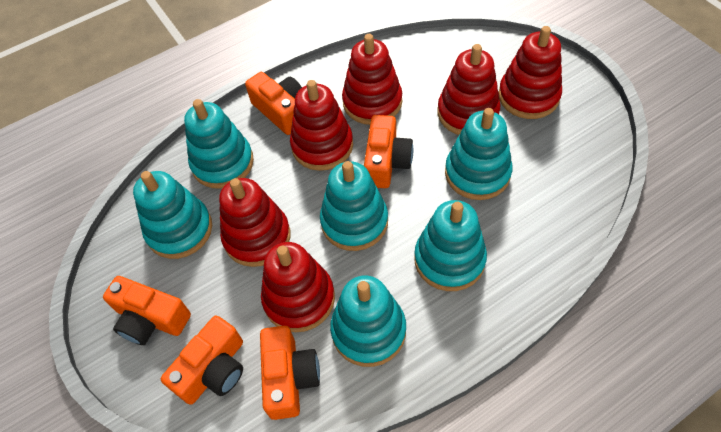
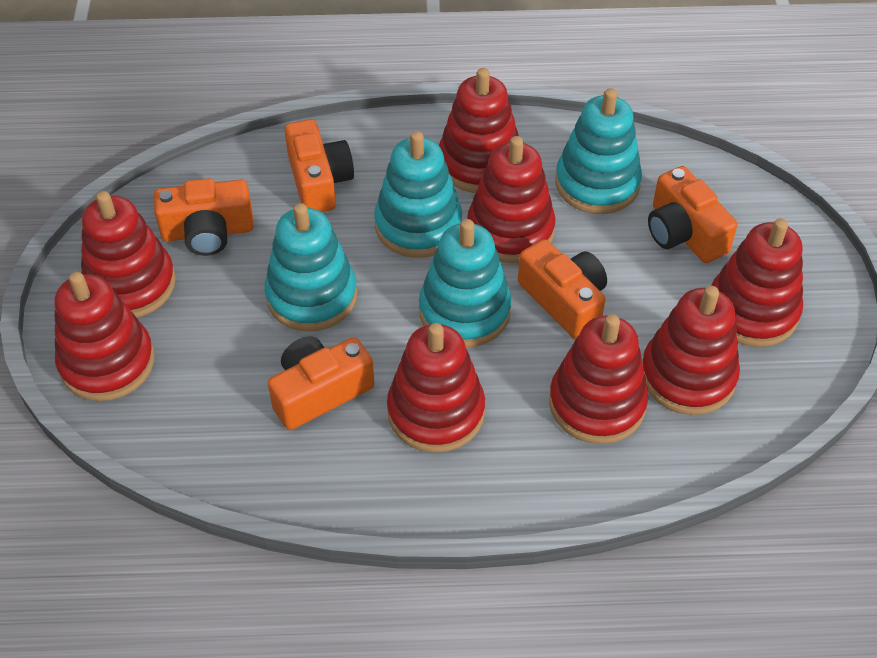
red stacking toy: [219,178,291,267] [261,242,335,332] [290,80,353,171] [342,34,402,125] [438,44,500,135] [499,26,562,119] = 6 -> [54,272,154,401] [81,191,176,317] [387,323,485,453] [439,68,519,193] [467,136,556,263] [549,314,648,444] [642,286,740,415] [711,218,803,347] = 8
turquoise stacking toy: [133,171,212,259] [184,99,254,189] [320,161,388,251] [330,276,406,367] [414,200,487,291] [445,108,512,200] = 6 -> [264,203,357,332] [374,131,462,258] [419,219,512,347] [555,88,642,214] = 4

